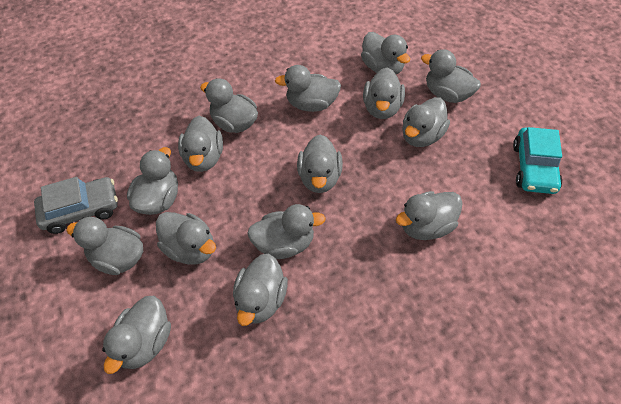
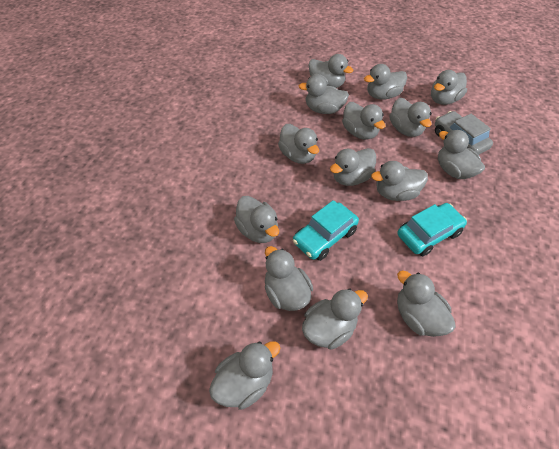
turquoise car: [513,127,562,194] = 1 -> [293,200,359,261] [398,203,467,256] = 2

